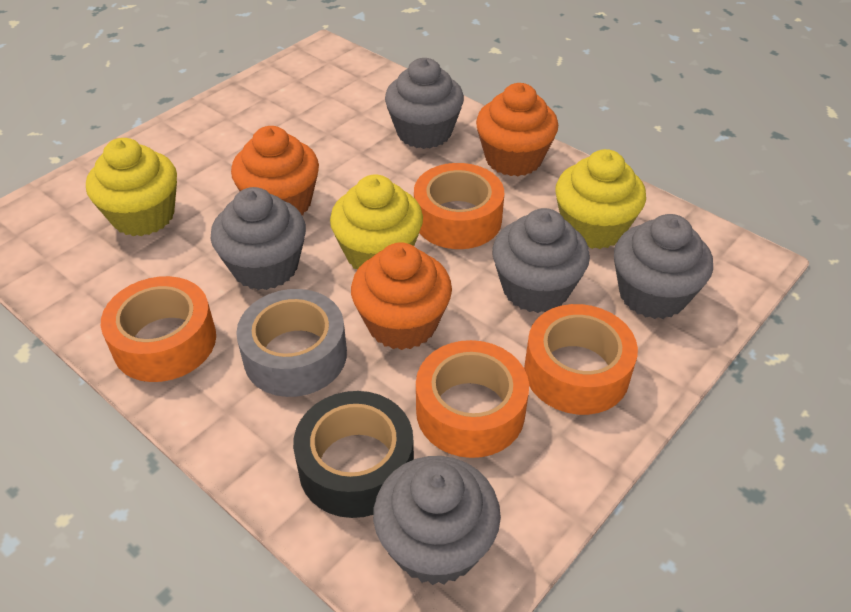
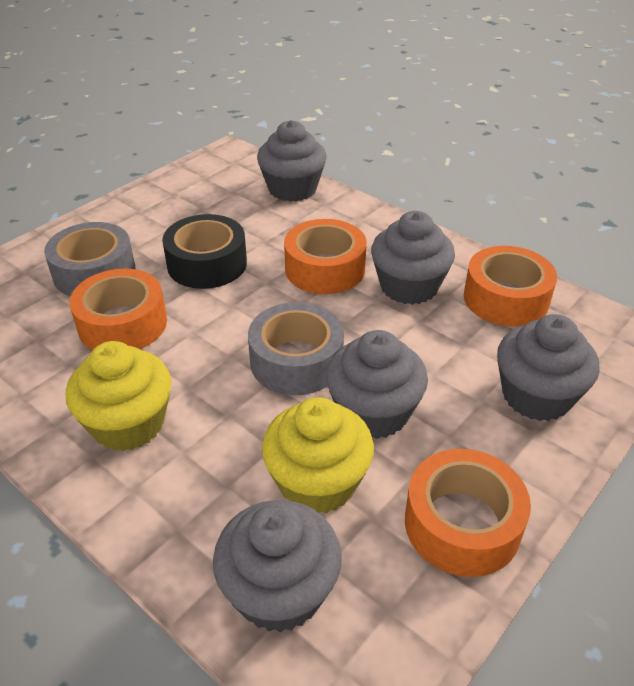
grey tape: [236,289,347,397] = 1 -> [44,222,135,296] [248,302,344,395] = 2
orange cupcake: [231,126,319,215] [351,242,452,350] [476,83,558,176] = 3 -> none = 0
yellow cupcake: [86,138,177,236] [330,174,423,269] [555,149,646,249] = 3 -> [66,341,171,451] [262,397,374,514] = 2

